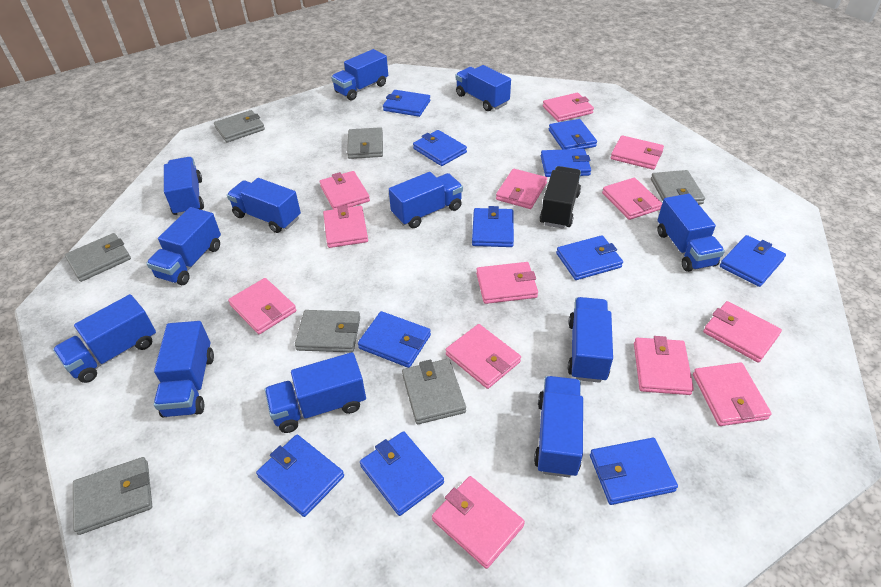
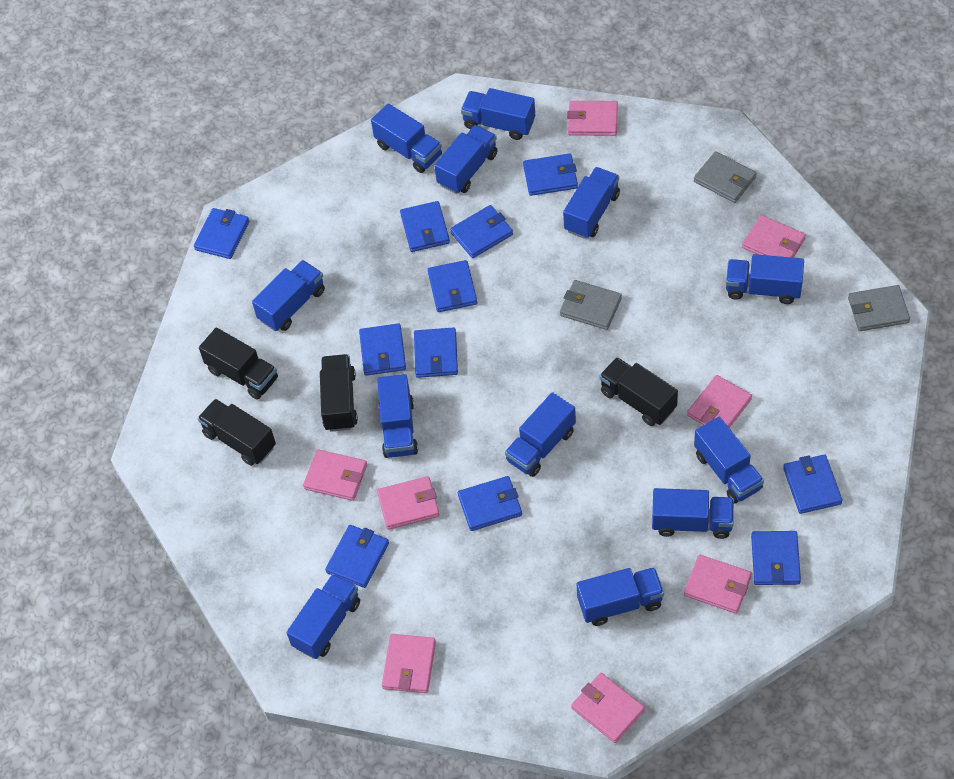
black truck: [540,166,581,229] = 1 -> [198,399,276,466] [199,328,278,400] [320,354,358,432] [599,357,678,426] = 4
grey wallet: [65,233,131,282] [73,457,152,535] [214,110,265,143] [295,310,360,353] [347,127,383,159] [402,359,466,424] [651,170,705,204] = 7 -> [560,280,622,330] [694,151,757,203] [848,285,910,331] = 3
pink wallet: [228,278,296,334] [319,171,370,209] [323,205,368,248] [432,476,525,569] [446,324,521,389] [476,262,538,304] [496,169,547,209] [543,93,594,122] [602,178,662,220] [611,135,664,170] [634,336,694,395] [693,362,772,426] [703,301,782,363] = 13 -> [303,449,367,501] [377,476,440,530] [382,634,436,693] [567,101,618,136] [571,673,645,743] [684,555,752,614] [687,375,752,428] [742,215,806,258] = 8

